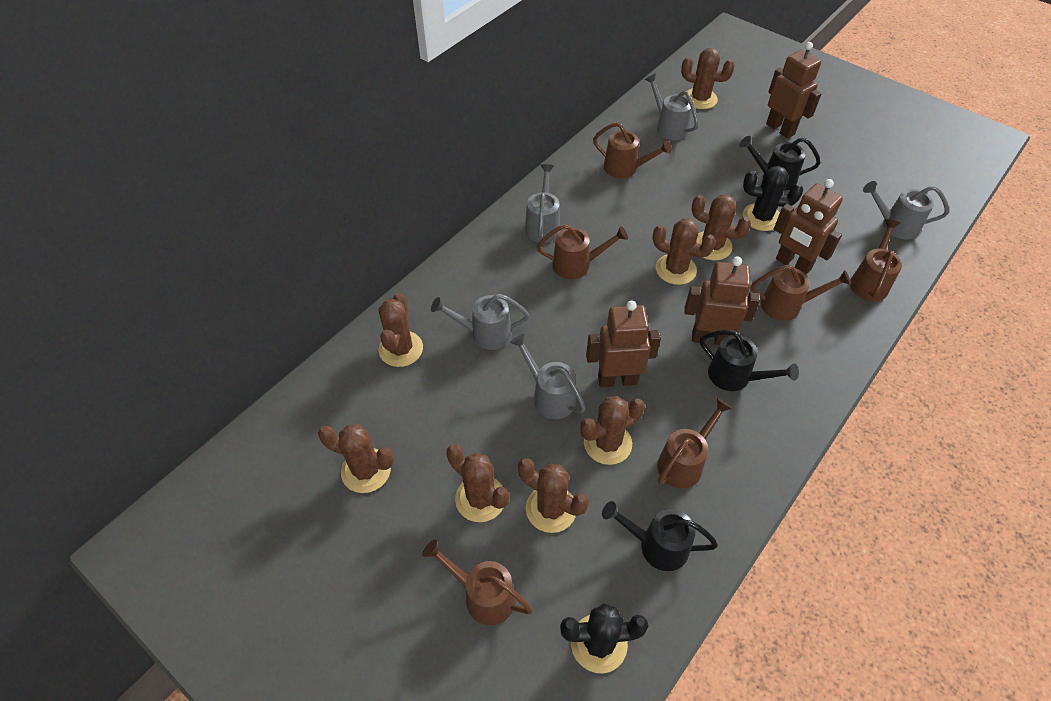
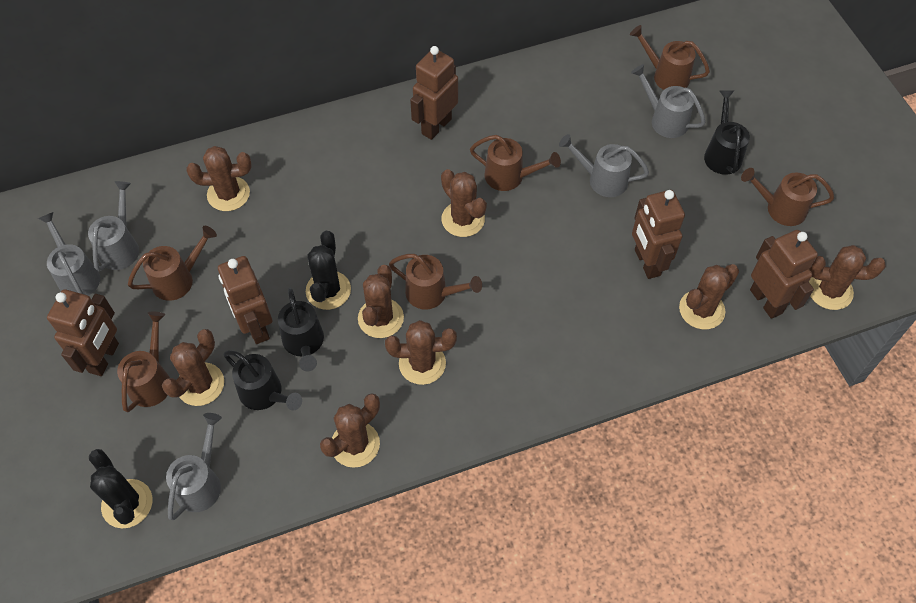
brown robot: [586,301,661,387] [685,256,760,345] [766,42,822,139] [774,179,843,275] = 4 -> [47,289,119,376] [218,256,272,344] [410,46,458,140] [632,190,685,279] [750,230,818,319] = 5

